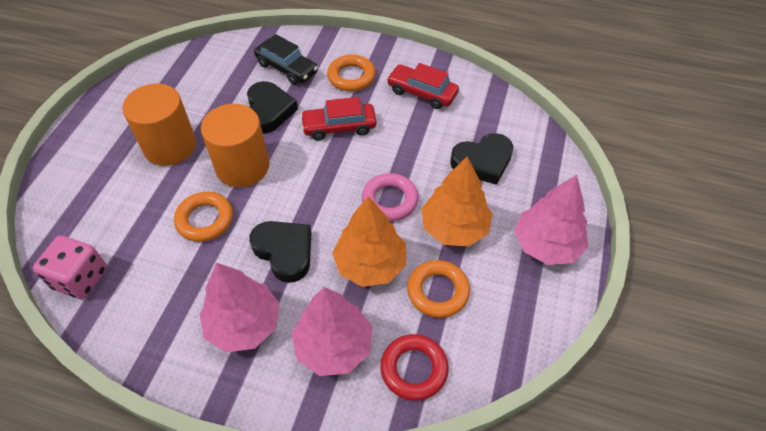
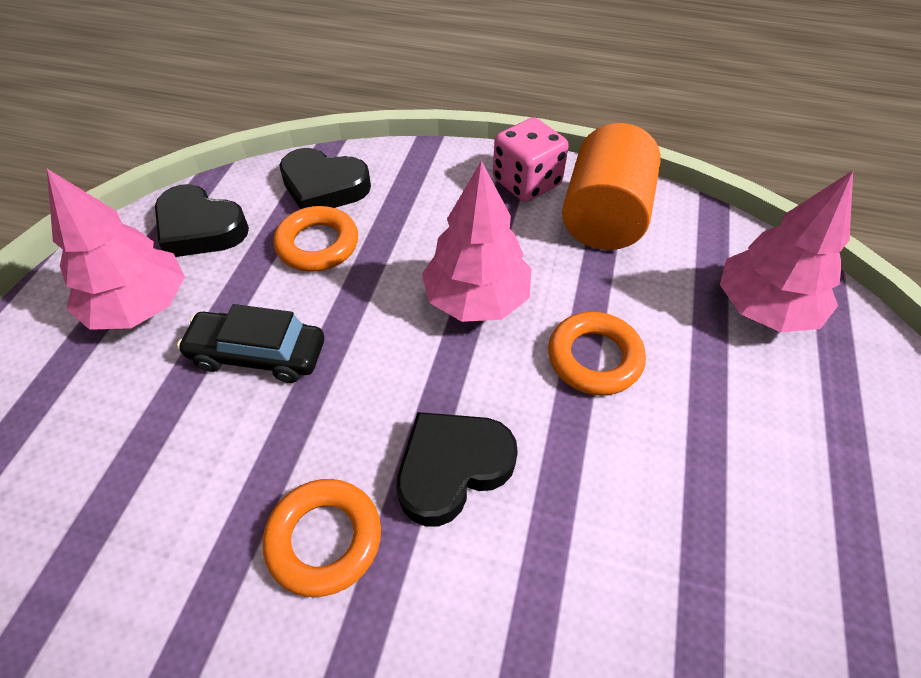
orange cylinder: [122,84,196,166] [201,104,269,187] = 2 -> [562,123,661,250] = 1
orange tree: [332,196,406,287] [421,156,493,247] = 2 -> none = 0
pink ring: [362,173,419,221] = 1 -> none = 0
red car: [300,97,376,140] [387,63,459,109] = 2 -> none = 0
red ring: [380,334,449,401] = 1 -> none = 0

